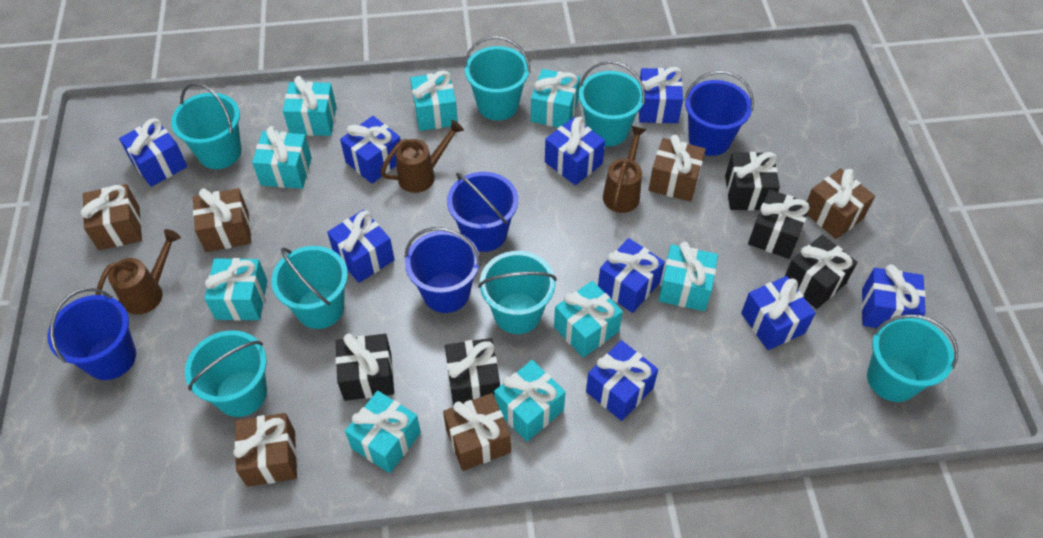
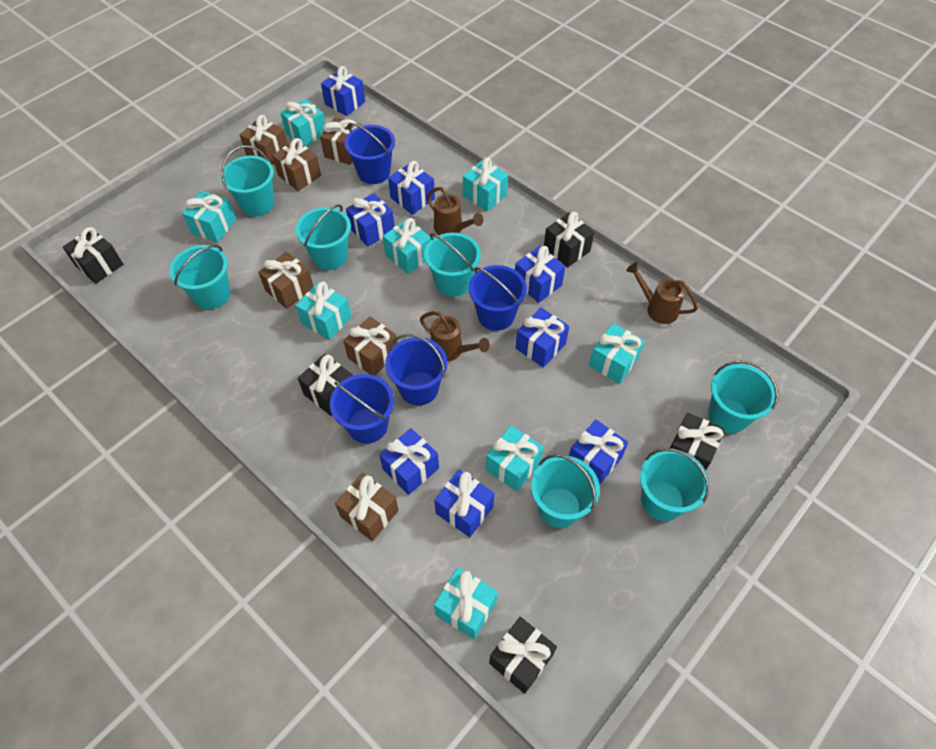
blue gift: [119,118,187,187] [327,210,395,283] [340,116,401,184] [545,117,605,185] [586,340,658,421] [598,238,665,313] [639,67,683,123] [741,276,815,350] [862,264,925,328] = 9 -> [321,66,365,116] [346,193,395,247] [379,428,439,495] [388,161,435,215] [434,469,494,537] [515,246,565,303] [515,307,569,367] [569,420,628,485] = 8
turquoise gift: [204,258,268,321] [252,126,312,189] [283,76,337,136] [345,391,421,473] [410,70,458,131] [494,360,566,442] [531,69,580,128] [554,281,623,358] [658,242,718,311] = 9 -> [182,191,236,243] [281,99,325,146] [296,282,351,340] [383,218,431,274] [434,567,498,639] [463,158,508,212] [486,425,544,492] [589,323,645,384] = 8

